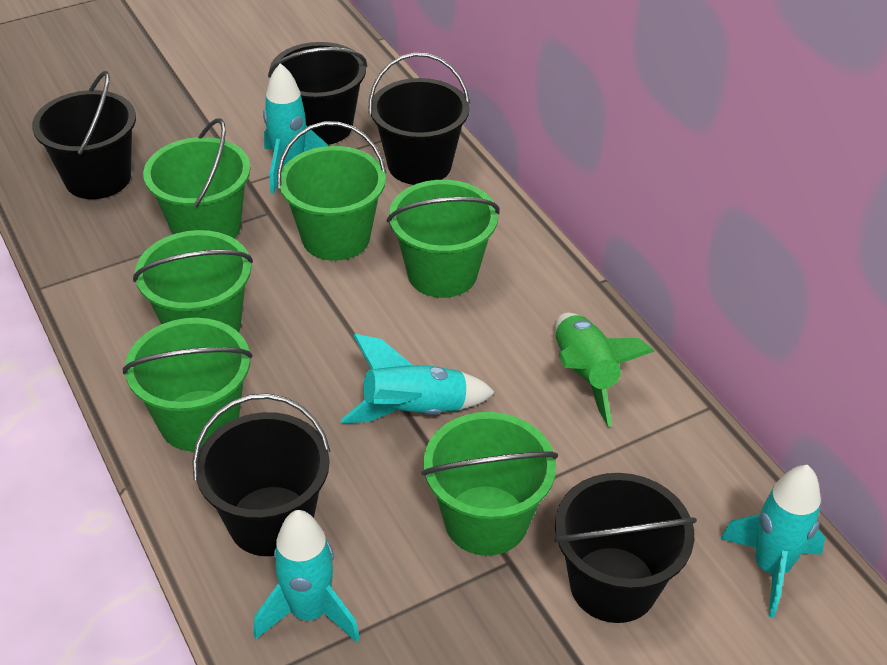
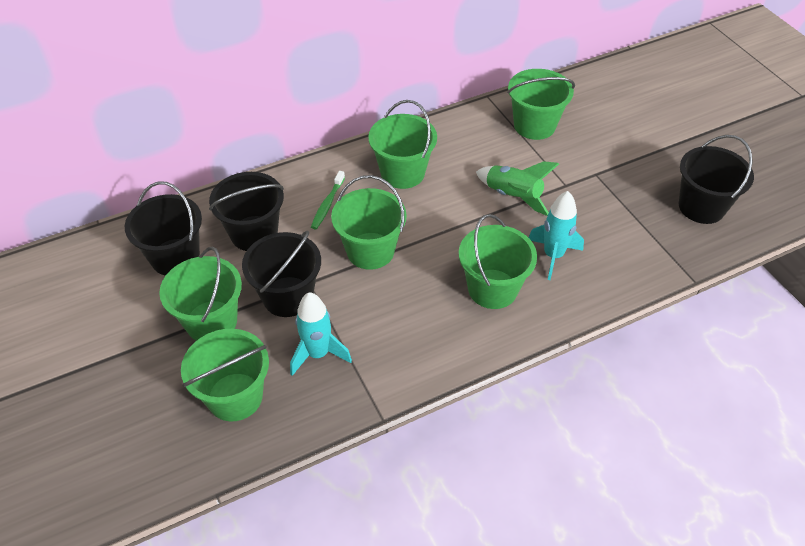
black bucket: [32,71,136,199] [192,393,330,556] [268,42,367,145] [369,53,470,185] [554,473,697,623] = 5 -> [125,182,202,276] [209,172,284,251] [242,231,321,317] [679,135,754,224] = 4
green toothbrush: none = 0 -> [311,171,345,230] = 1
turquoise rocket: [254,510,360,642] [263,63,328,194] [341,334,495,423] [721,465,825,618] = 4 -> [290,292,352,376] [529,191,584,280] = 2

